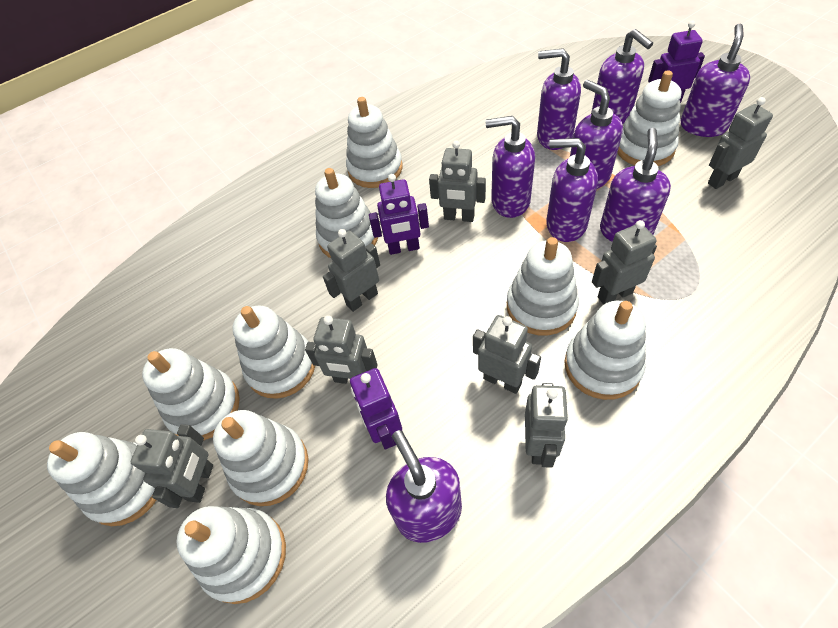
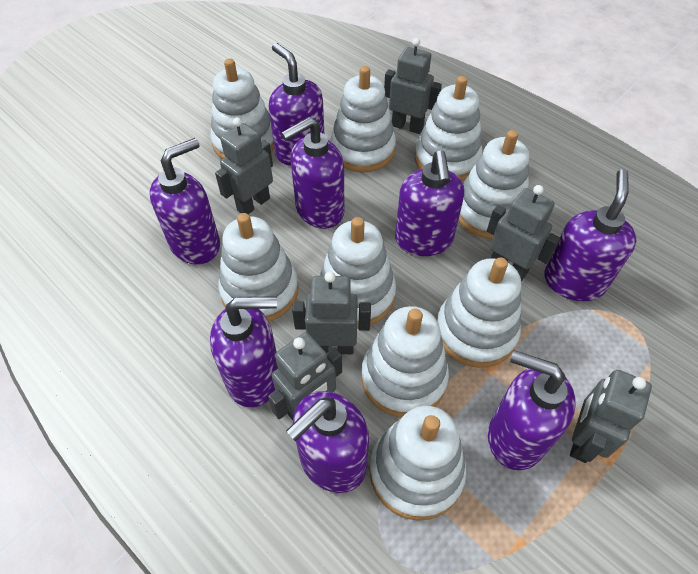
grey robot: [131,424,213,508] [305,315,378,384] [323,229,380,312] [429,140,486,222] [473,315,541,394] [525,383,569,468] [592,220,657,305] [708,97,773,189] = 8 -> [215,117,273,214] [268,332,342,420] [292,272,371,354] [384,38,442,134] [487,185,560,281] [570,370,652,463] = 6
purple robot: [350,368,402,450] [369,174,429,255] [648,20,705,103] = 3 -> none = 0
white stacking toy: [47,432,156,526] [142,348,240,441] [177,506,286,604] [213,410,308,506] [233,306,315,399] [315,168,378,258] [346,97,403,188] [507,237,579,335] [564,301,646,400] [617,70,681,166] = 10 -> [210,58,274,159] [218,213,298,321] [319,217,396,328] [330,66,396,172] [361,306,449,417] [370,406,467,521] [415,76,482,181] [437,257,521,368] [458,130,529,239] = 9

